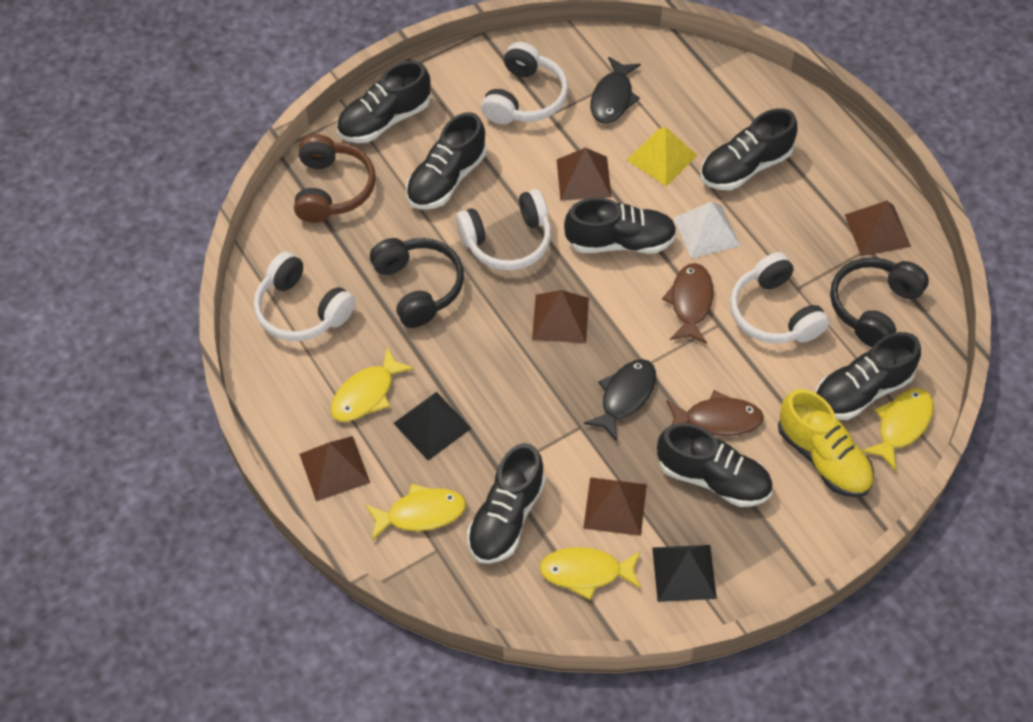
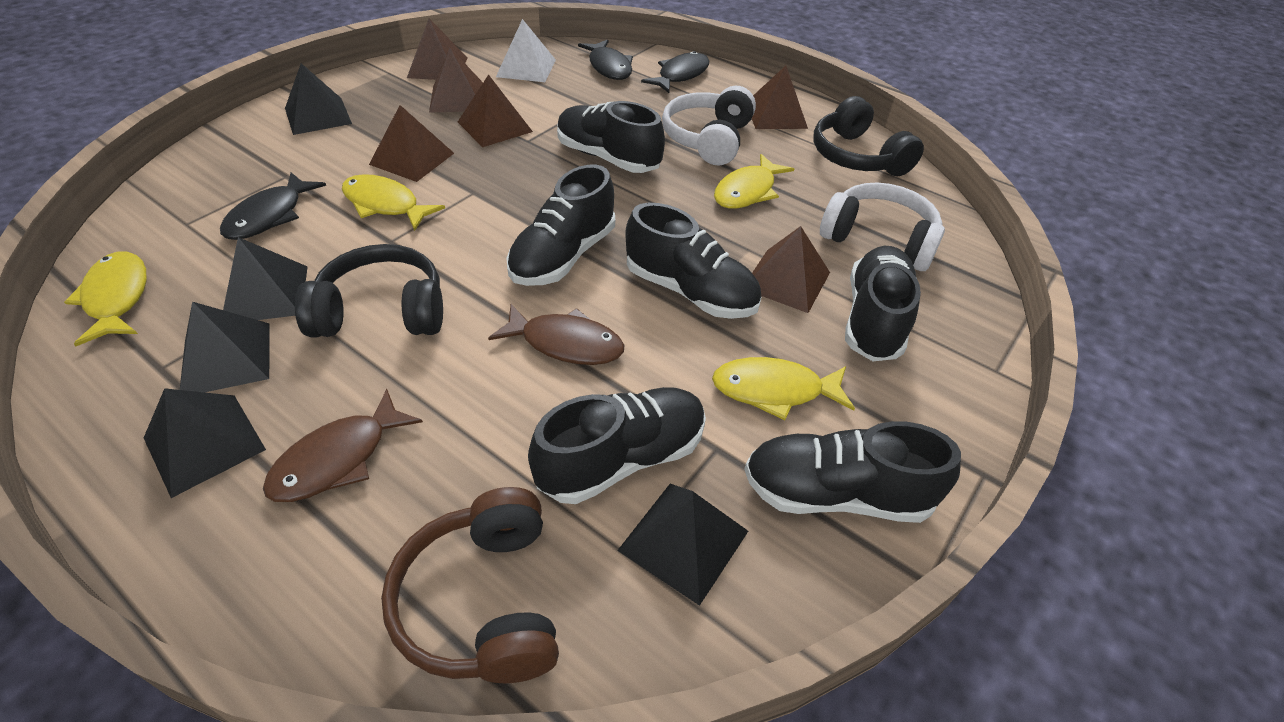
black fish: [584,359,656,442] [591,57,641,124] = 2 -> [220,172,326,240] [578,40,633,80] [641,51,709,93] = 3
black pyramid: [393,392,472,461] [652,545,717,602] = 2 -> [144,388,266,498] [180,302,270,392] [223,237,308,320] [285,63,352,135] [617,484,748,606] = 5
black shoe: [336,61,430,143] [406,112,486,209] [467,443,545,564] [564,198,677,253] [657,423,772,507] [700,108,797,190] [815,332,921,420] = 7 -> [506,164,615,286] [528,387,706,504] [557,101,665,173] [625,203,761,319] [744,421,961,523] [845,246,921,361] = 6
brown pyramid: [299,436,370,501] [532,290,589,343] [557,148,612,201] [583,477,647,536] [845,201,911,256] = 5 -> [369,105,454,182] [407,18,468,80] [429,48,483,112] [458,74,533,147] [752,66,808,129] [752,226,830,313] = 6
white headphones: [254,252,355,341] [456,189,551,270] [481,42,568,124] [730,252,829,343] = 4 -> [662,86,756,165] [820,183,945,271] = 2
yellow pyramid: [627,126,698,186] = 1 -> none = 0
yellow shoe: [778,389,874,497] = 1 -> none = 0

